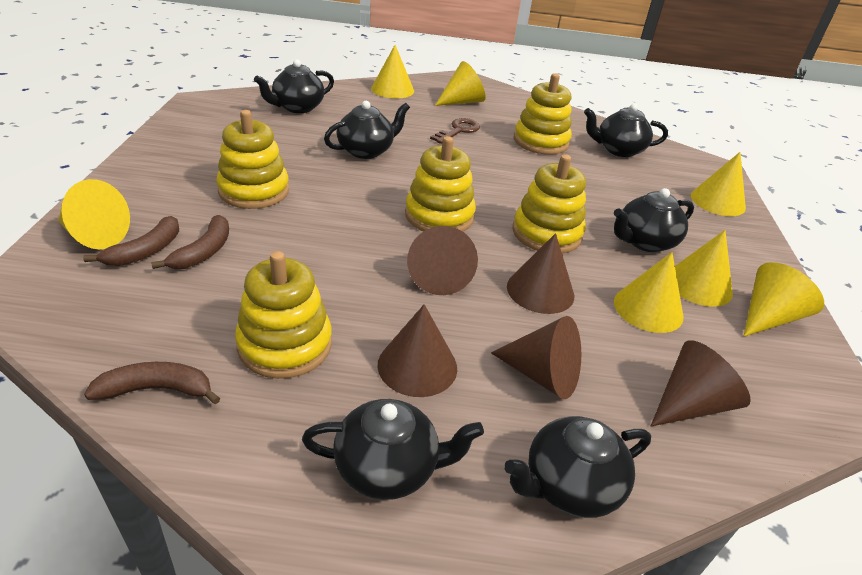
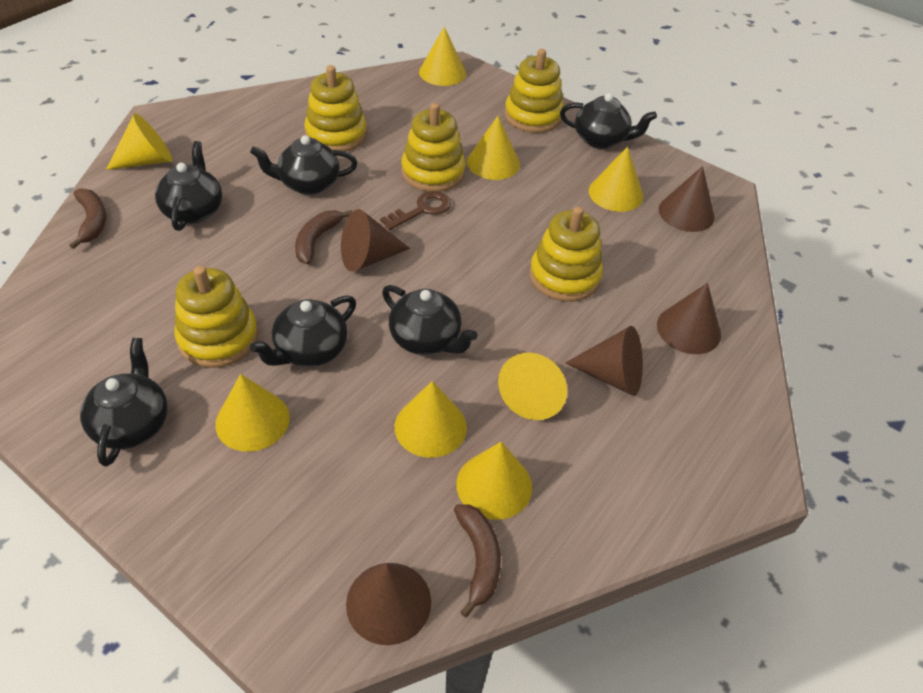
yellow cone: [58,179,130,249] [371,45,414,99] [435,61,486,106] [614,252,684,333] [675,230,733,307] [691,152,746,216] [744,262,824,337] = 7 -> [106,113,172,170] [215,374,290,452] [395,381,467,458] [419,27,466,86] [456,442,532,520] [467,116,520,180] [498,353,567,420] [589,146,643,212] = 8

